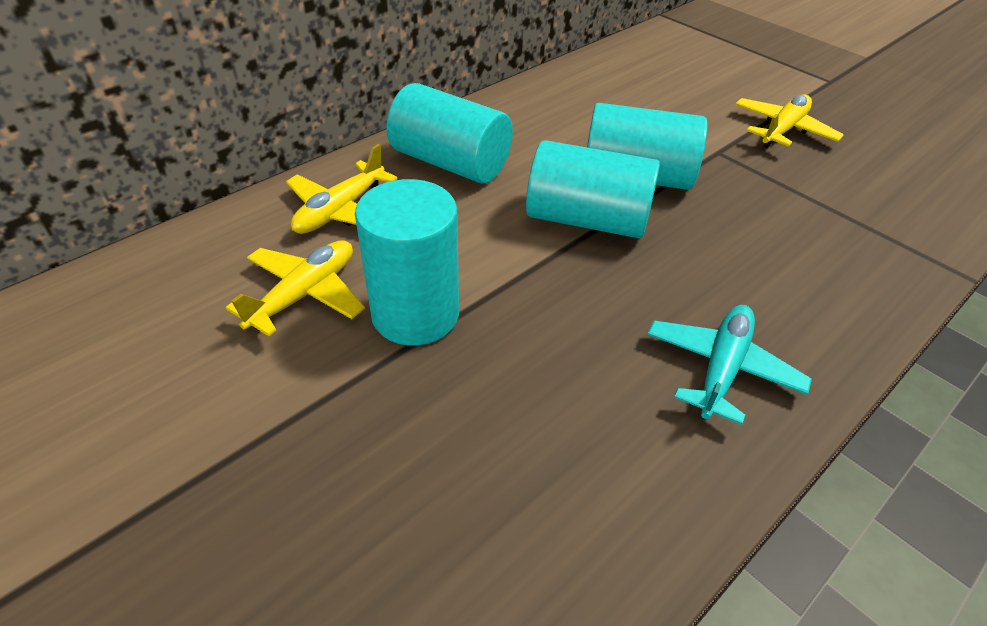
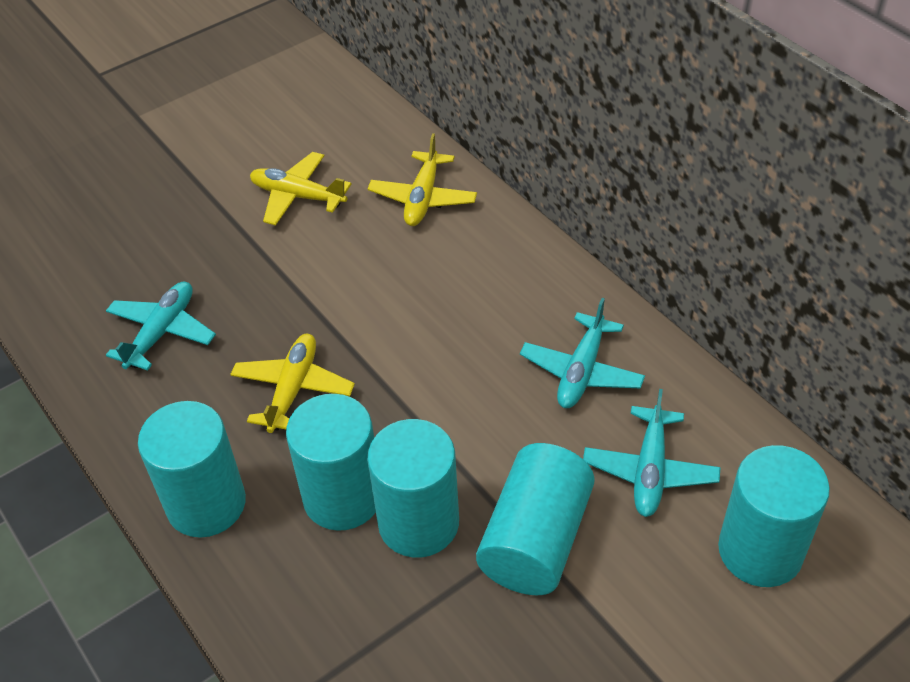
turquoise cylinder: [355,179,459,345] [386,83,513,184] [526,140,660,238] [587,103,708,190] = 4 -> [138,401,246,538] [286,394,376,531] [367,419,459,558] [476,443,595,595] [718,445,830,587] = 5
turquoise plane: [647,305,812,425] = 1 -> [106,282,216,371] [520,298,645,408] [583,389,721,517] = 3

